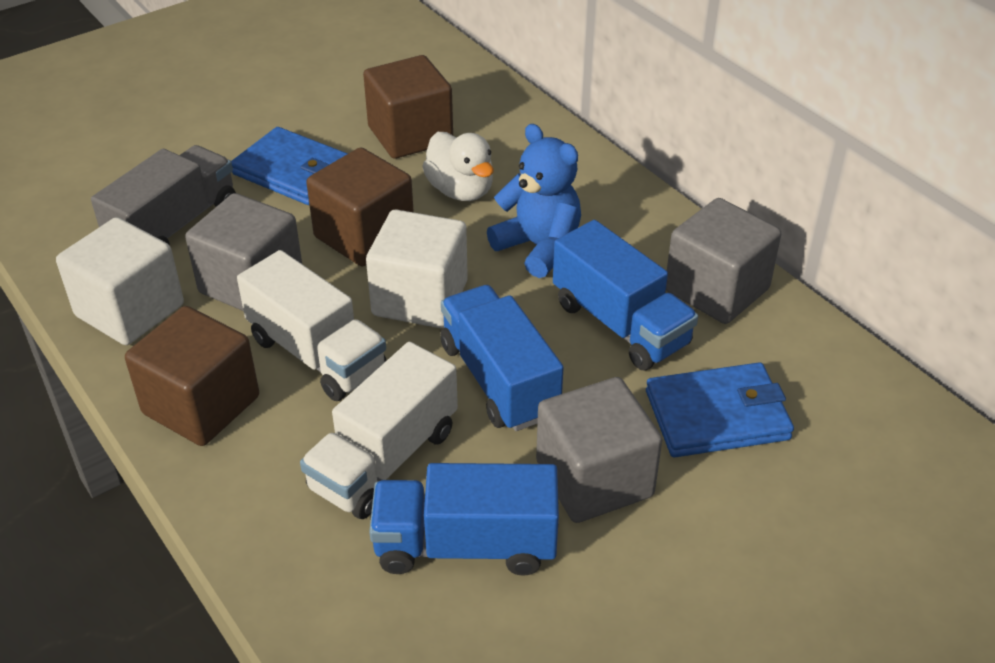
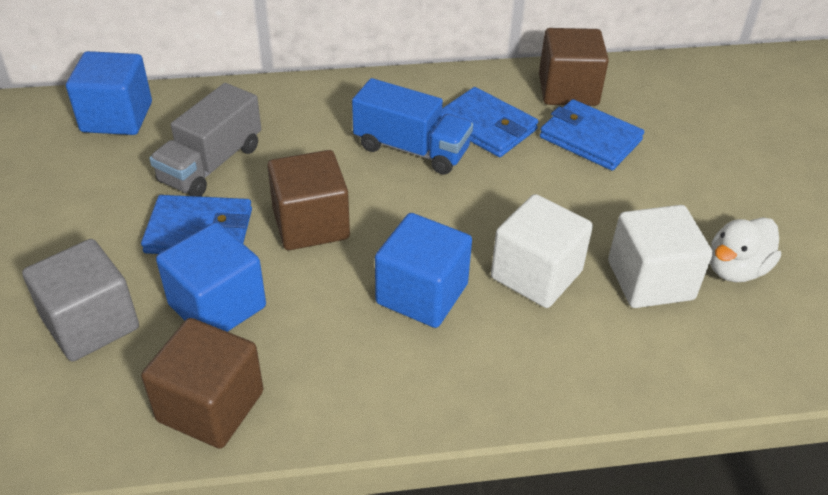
blue cube: none = 0 -> [66,51,152,135] [156,222,266,332] [375,213,472,328] = 3
blue teddy bear: [487,124,581,278] = 1 -> none = 0
blue truck: [369,463,559,576] [440,285,564,431] [553,220,698,371] = 3 -> [352,78,473,175] = 1
blue wallet: [231,127,348,205] [646,362,794,457] = 2 -> [141,195,252,254] [442,87,539,157] [540,99,644,170] = 3
grey cube: [185,193,302,311] [536,377,662,523] [666,198,781,324] = 3 -> [22,239,139,361] = 1
white truck: [237,250,387,401] [300,342,458,519] = 2 -> none = 0

